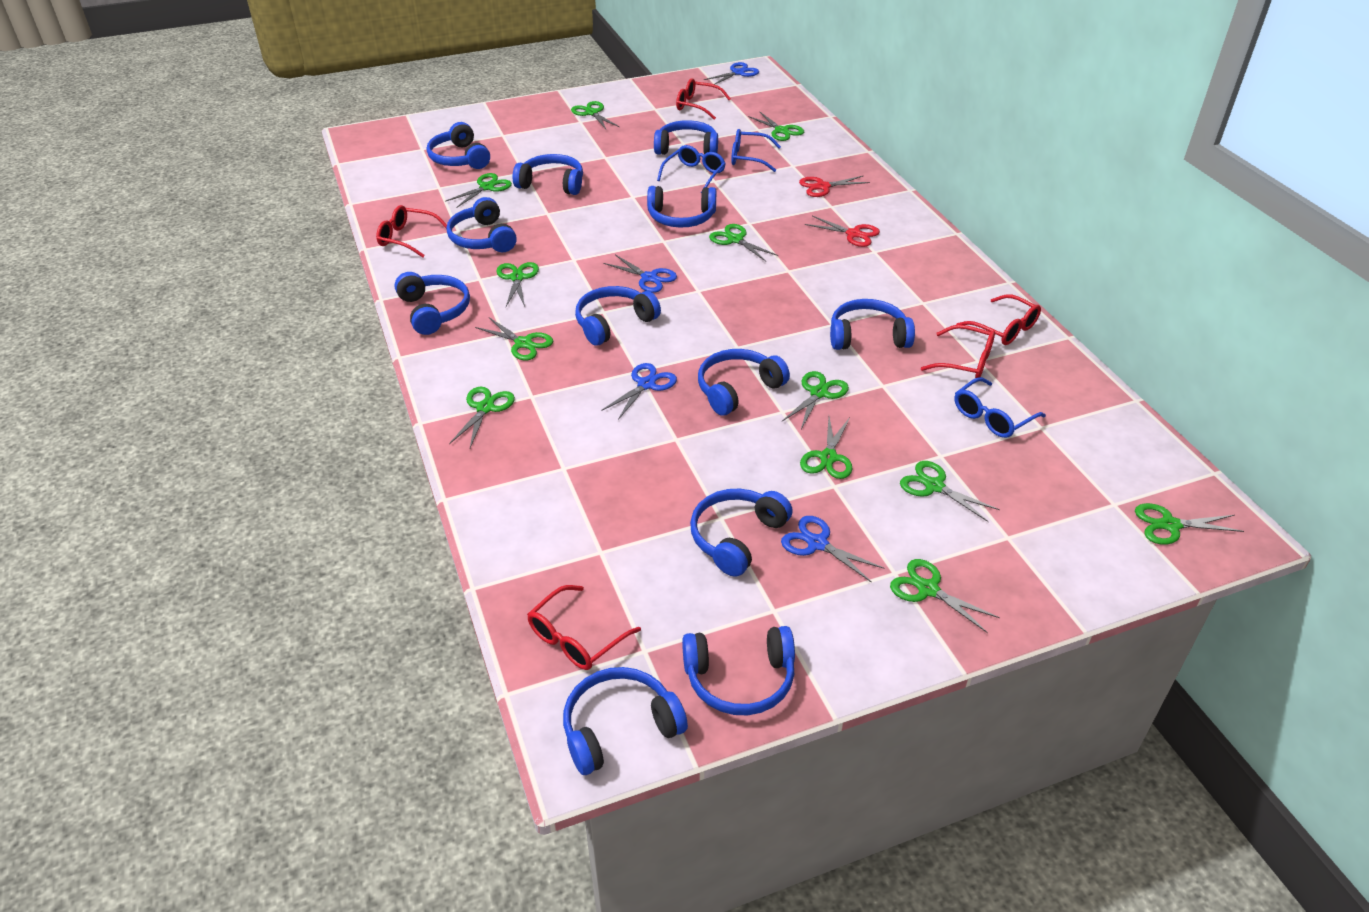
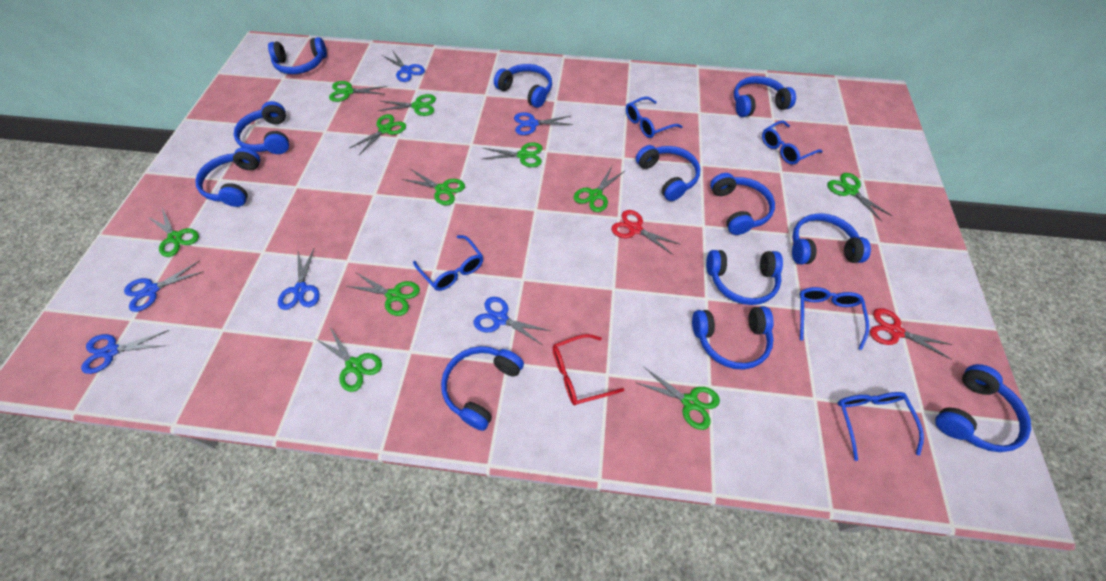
blue glasses: [657,145,726,193] [731,129,781,172] [954,377,1046,438] = 3 -> [413,235,483,291] [626,97,683,138] [762,121,823,165] [799,287,869,350] [838,392,924,461] = 5
blue scissors: [601,363,677,420] [603,254,677,293] [704,62,759,85] [781,516,884,583] = 4 -> [81,330,169,374] [124,261,204,312] [278,249,320,310] [382,51,425,82] [474,297,551,345] [514,112,573,135] = 6
green scissors: [445,173,512,208] [449,387,515,448] [475,317,553,360] [496,262,539,307] [571,101,619,129] [709,224,778,261] [748,112,804,141] [782,371,849,429] [800,417,853,479] [890,559,1000,633] [900,461,1000,522] [1135,503,1244,545] = 12 -> [147,208,199,257] [316,327,382,392] [329,81,387,102] [347,273,420,316] [350,114,406,155] [378,94,436,116] [402,169,465,205] [482,142,543,167] [574,166,625,212] [635,367,720,430] [827,173,892,222] = 11
red glasses: [376,205,447,258] [527,585,641,670] [676,78,731,119] [921,325,995,378] [956,294,1041,345] = 5 -> [552,334,624,405] = 1

